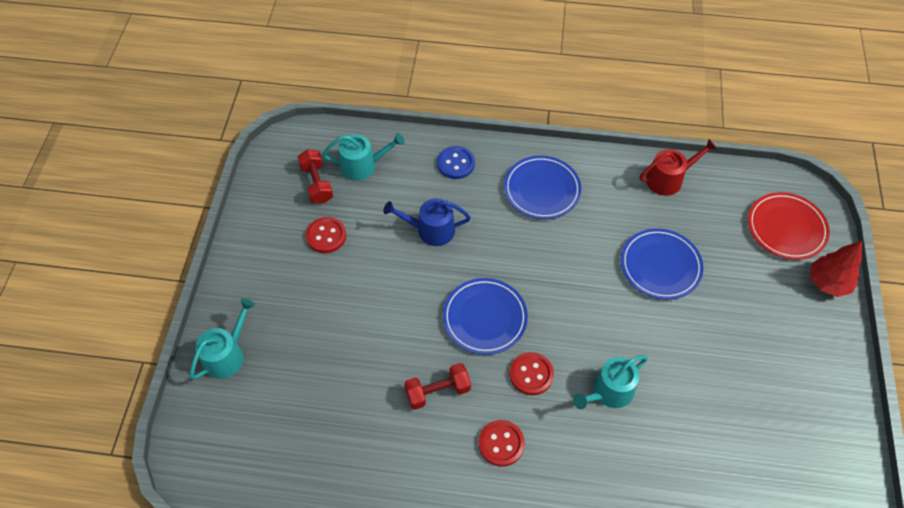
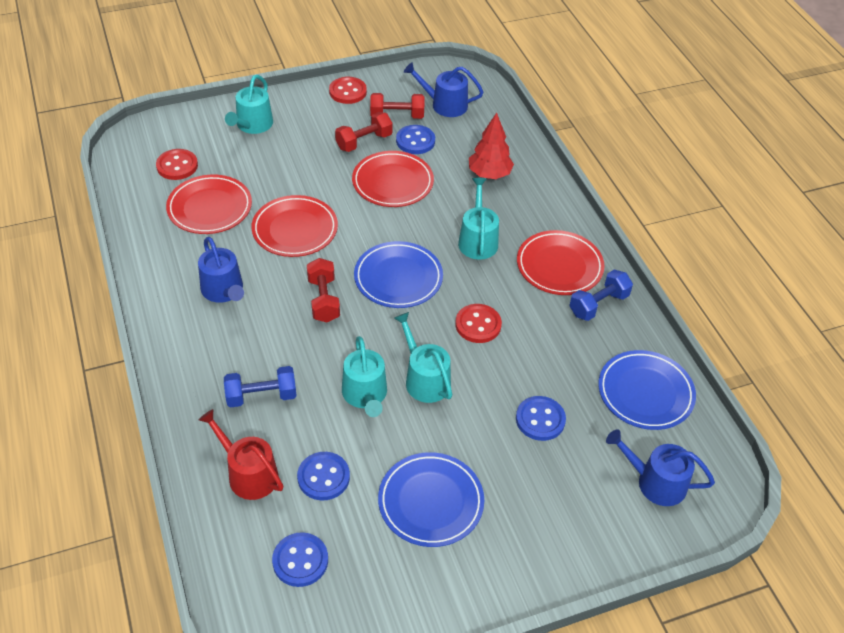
blue button: [437,146,475,179] = 1 -> [272,532,328,587] [297,452,350,500] [396,125,435,154] [516,396,566,441] = 4
blue dumbbell: none = 0 -> [224,366,297,408] [569,270,633,321] = 2
blue watering can: [383,199,471,246] = 1 -> [198,237,244,303] [404,62,483,117] [606,429,715,506] = 3
red dumbbell: [298,149,333,204] [404,363,471,410] = 2 -> [307,258,340,322] [335,112,393,152] [370,93,424,119] = 3
red plate: [748,192,830,260] = 1 -> [166,175,252,234] [251,195,338,257] [352,151,434,207] [517,230,604,295] = 4
turquoise watering can: [190,298,255,380] [323,133,405,181] [573,355,648,409] = 3 -> [225,75,273,134] [342,336,387,417] [394,312,452,403] [458,178,499,260] = 4

